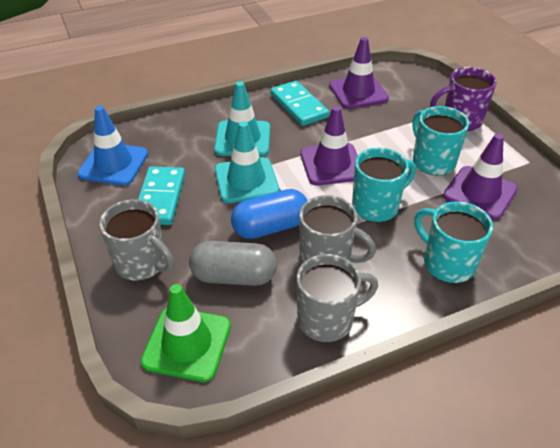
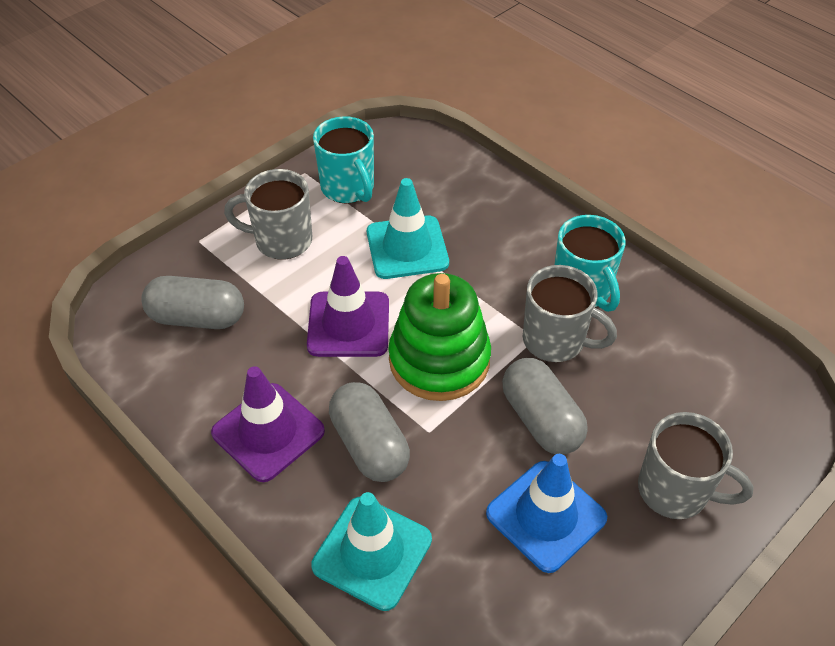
blue capsule: [231,189,308,239] = 1 -> none = 0
green stacking toy: none = 0 -> [388,273,491,401] = 1
green traffic cone: [141,284,231,382] = 1 -> none = 0
grey capsule: [189,241,277,286] = 1 -> [141,276,244,329] [329,382,410,482] [502,358,588,455] = 3
purple mug: [430,67,497,131] = 1 -> none = 0
purple traffic cone: [300,106,358,186] [329,37,389,109] [443,133,518,220] = 3 -> [211,366,325,482] [307,256,389,357] = 2
turquoise domino: [138,166,185,225] [271,81,329,126] = 2 -> none = 0
turquoise mug: [352,148,416,222] [412,106,469,176] [415,201,493,283] = 3 -> [313,116,374,203] [554,215,626,312] = 2

